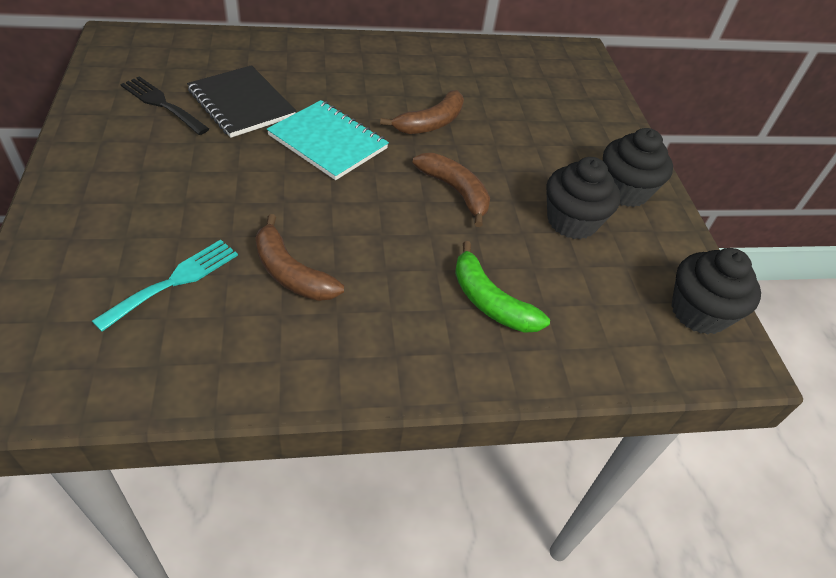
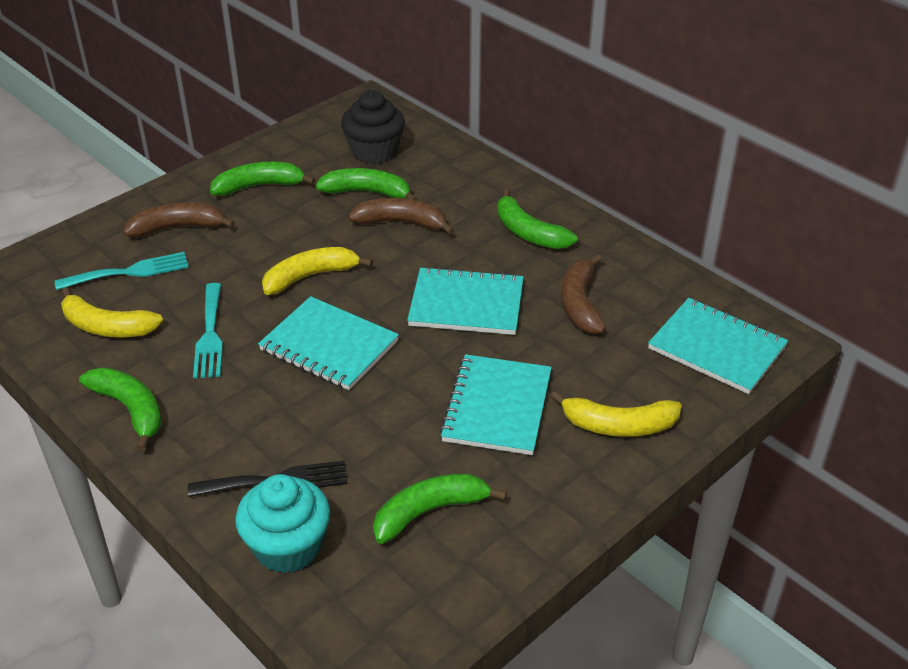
black cupcake: [546,157,621,239] [603,128,673,207] [671,248,761,335] = 3 -> [341,90,405,164] = 1
black notebook: [187,65,296,138] = 1 -> none = 0
green banana: [455,241,550,333] = 1 -> [79,367,162,451] [210,162,315,196] [315,168,417,201] [373,473,507,544] [497,189,577,249] = 5
turquoise cupcake: none = 0 -> [235,474,330,573] = 1
turquoise fork: [92,240,238,332] = 1 -> [55,252,189,290] [193,283,223,379] = 2
turquoise notebook: [267,100,389,180] = 1 -> [258,296,399,390] [407,266,524,335] [440,354,552,455] [648,298,788,394] = 4
yellow banana: none = 0 -> [61,287,163,337] [262,247,373,295] [550,391,682,437] = 3

